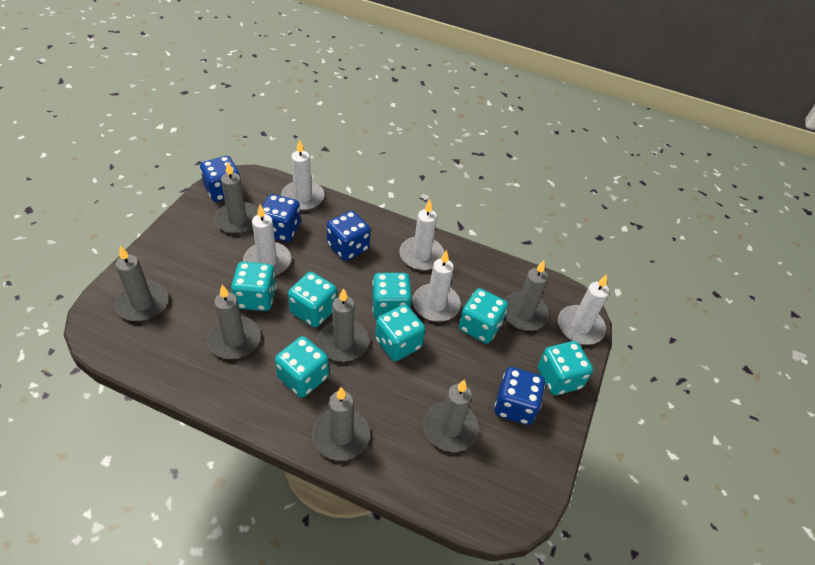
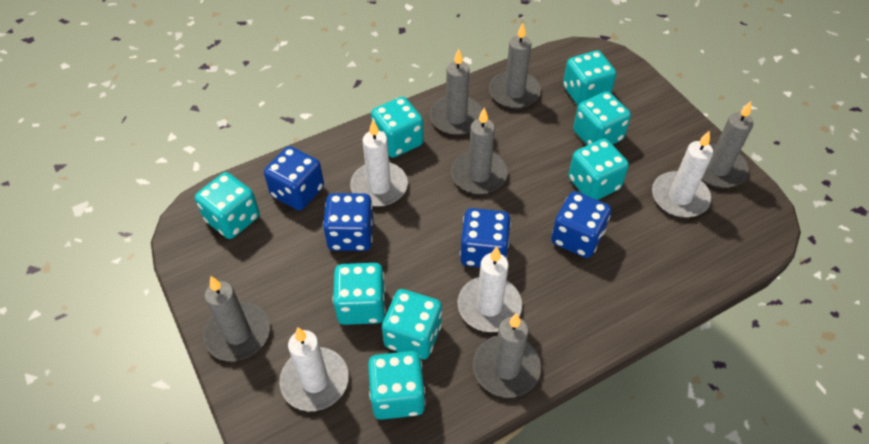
grey candle: [115,246,168,321] [207,285,261,359] [214,162,258,234] [312,387,370,461] [317,288,369,362] [423,379,479,452] [504,260,549,331] = 7 -> [203,276,270,361] [430,49,482,135] [451,108,508,194] [473,313,541,398] [489,23,541,109] [702,101,754,188] = 6
turquoise dice: [231,262,276,311] [275,336,329,398] [288,272,337,327] [372,273,412,319] [375,304,425,361] [459,288,508,343] [538,341,593,395] = 7 -> [195,172,260,239] [333,263,386,325] [368,351,425,420] [371,97,424,158] [382,289,442,360] [563,50,616,105] [568,139,629,200] [573,91,631,145] = 8
white candle: [243,205,291,276] [281,139,324,211] [399,200,444,271] [412,250,461,322] [558,274,609,345] = 5 -> [279,327,349,411] [350,120,408,207] [457,246,522,332] [652,130,713,218] = 4

